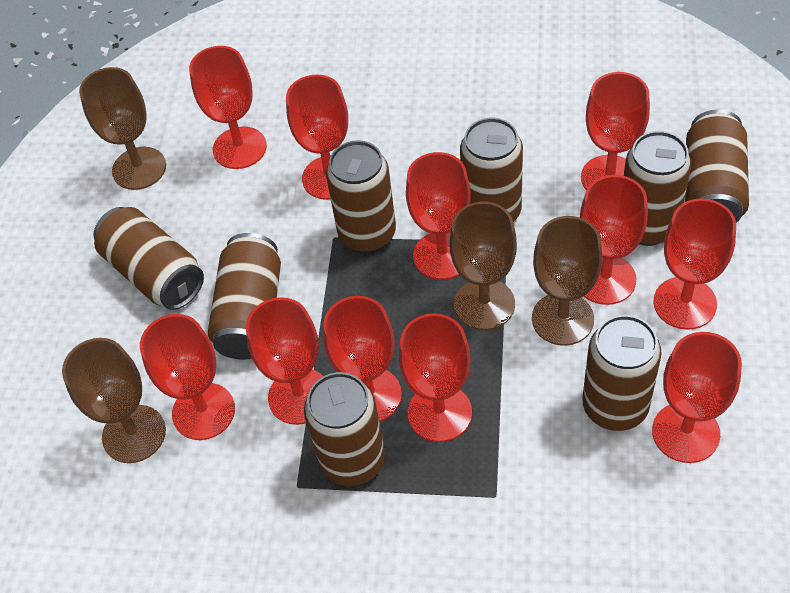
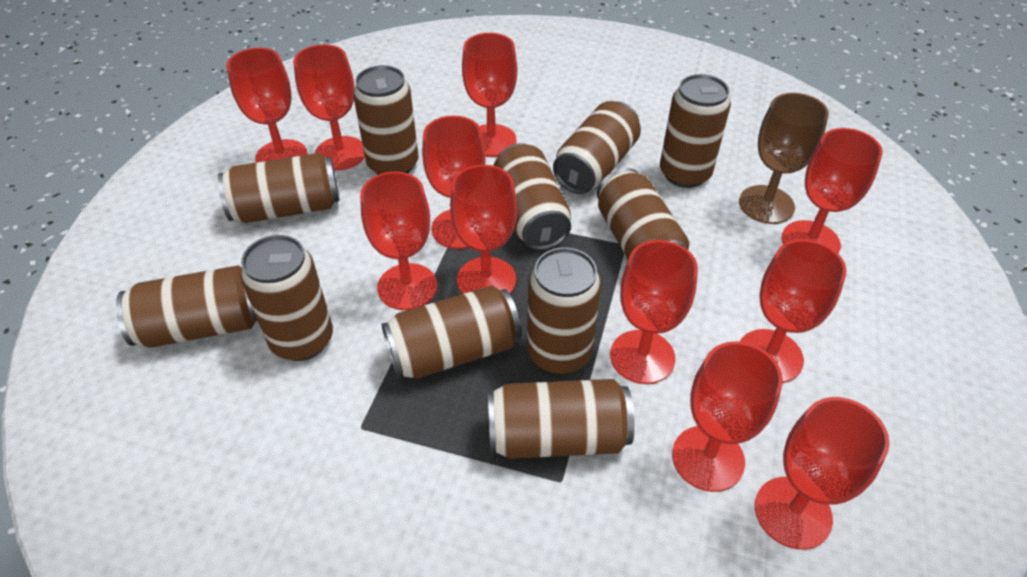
brown can: [93,207,204,310] [208,233,281,359] [304,372,385,486] [326,140,396,253] [460,118,523,222] [582,315,662,431] [624,131,691,246] [685,109,749,223] = 8 -> [116,265,257,348] [218,153,340,223] [240,235,333,361] [353,65,419,175] [382,285,521,379] [488,379,634,459] [493,143,571,250] [527,247,601,374] [553,101,641,194] [597,168,689,259] [660,74,731,188] = 11
brown goblet: [62,338,166,463] [79,67,166,190] [450,202,517,330] [532,216,602,346] = 4 -> [739,93,829,224] = 1

